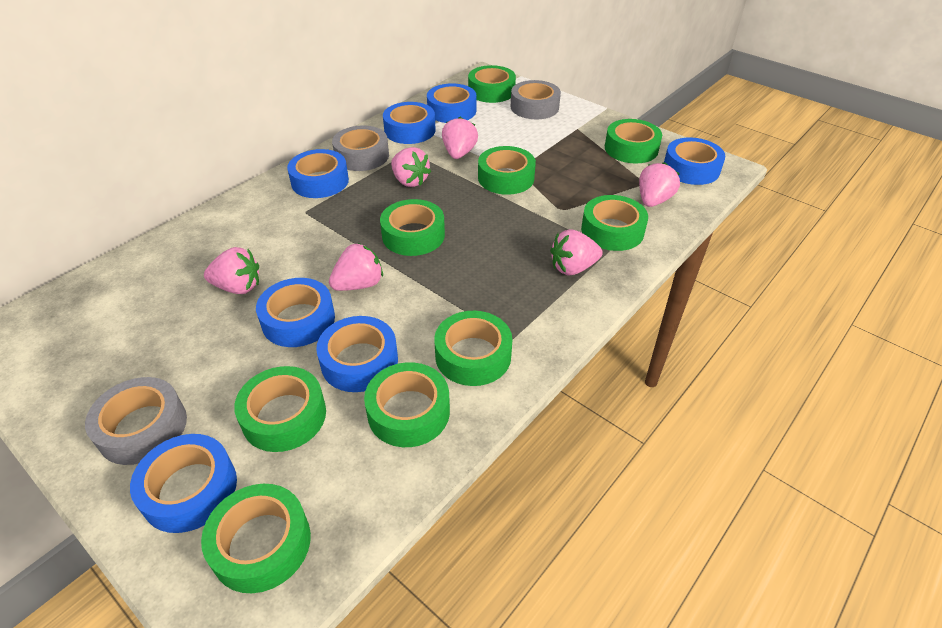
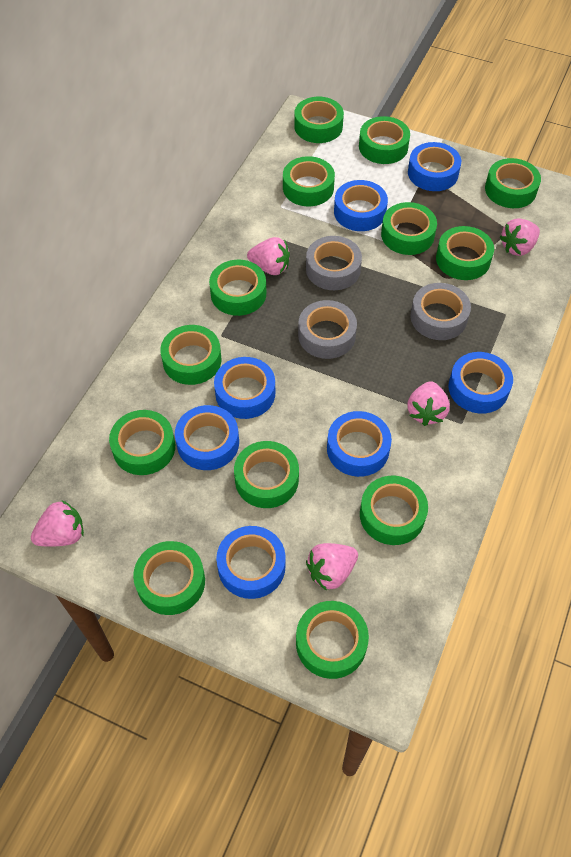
green tape: [201,484,311,593] [234,366,326,452] [364,362,450,447] [380,199,445,256] [434,311,513,386] [468,65,516,103] [478,146,536,195] [581,195,648,251] [605,119,662,163] = 9 -> [109,410,175,475] [133,541,205,615] [160,325,221,385] [209,260,266,316] [234,441,299,508] [283,156,335,206] [294,97,344,143] [296,601,369,679] [359,116,410,164] [360,476,428,545] [381,202,437,255] [436,226,494,280] [485,158,541,208] = 13
pink strawberry: [204,247,259,294] [329,243,383,291] [391,147,431,187] [442,117,478,159] [550,229,603,275] [639,162,680,207] = 6 -> [31,500,84,547] [247,237,290,275] [306,543,358,591] [407,381,450,426] [500,218,540,256] = 5

